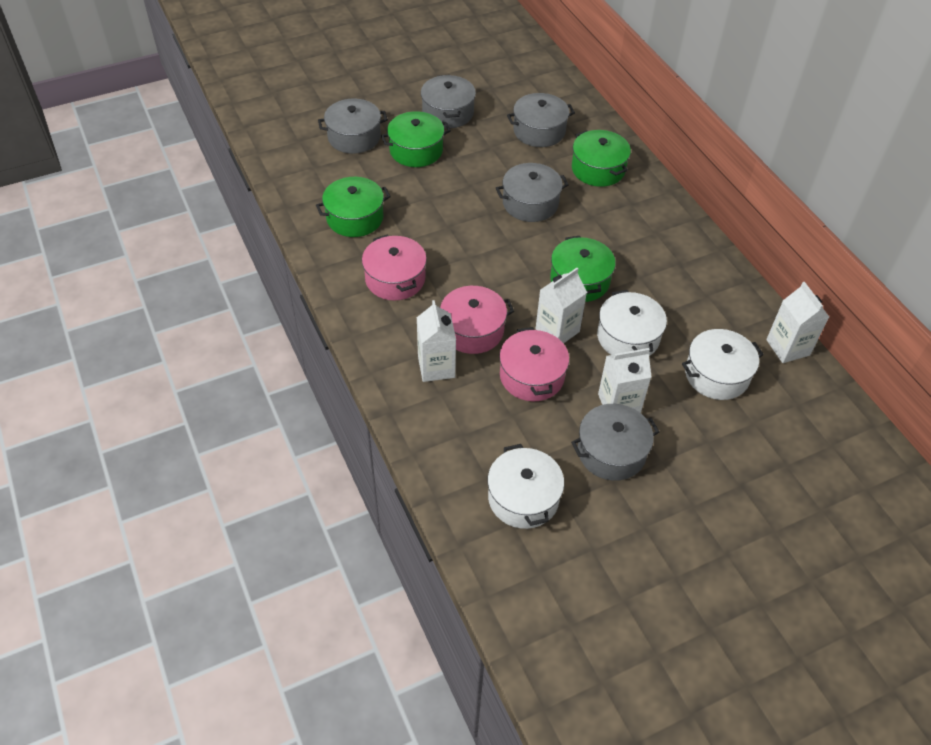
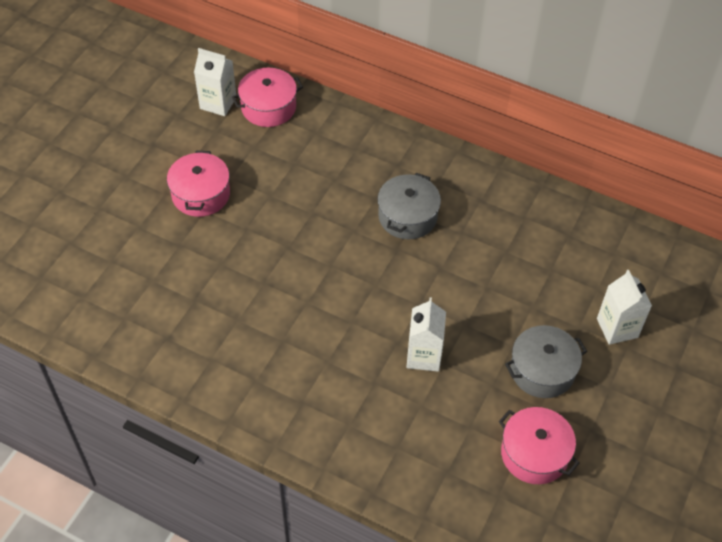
green pot: [316,177,391,237] [381,111,451,167] [550,236,616,302] [572,130,631,187] = 4 -> none = 0
grey pot: [318,98,388,154] [421,75,476,128] [496,163,569,222] [507,93,575,147] [571,404,659,481] = 5 -> [378,173,441,239] [505,325,587,398] = 2
white carton: [417,300,456,382] [536,268,587,344] [598,348,651,413] [766,282,829,363] = 4 -> [194,48,236,116] [406,298,446,372] [597,270,652,345] = 3
white pot: [487,444,564,529] [597,290,667,356] [682,329,764,400] = 3 -> none = 0

